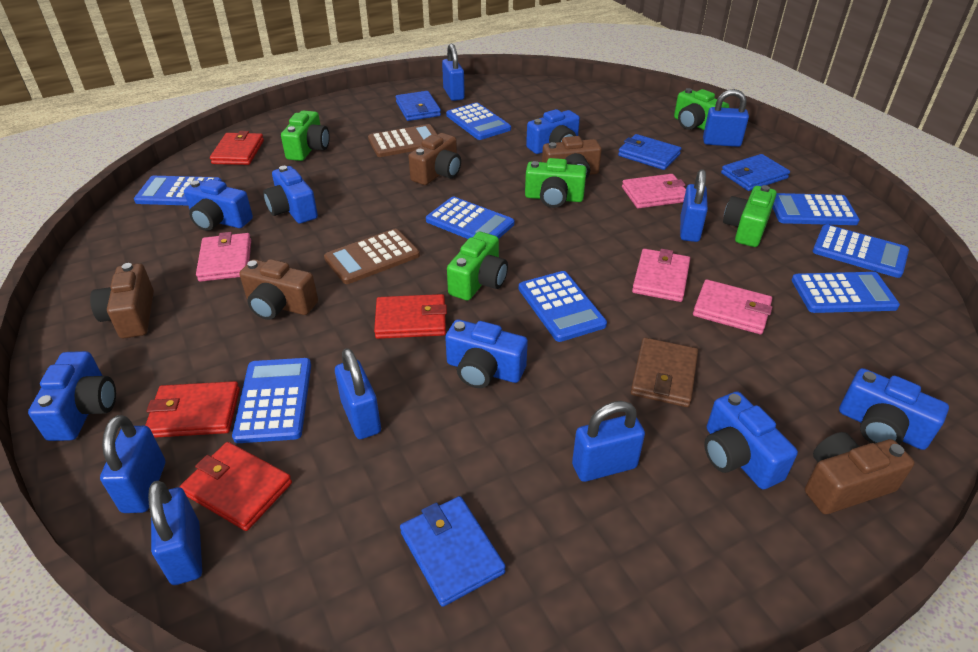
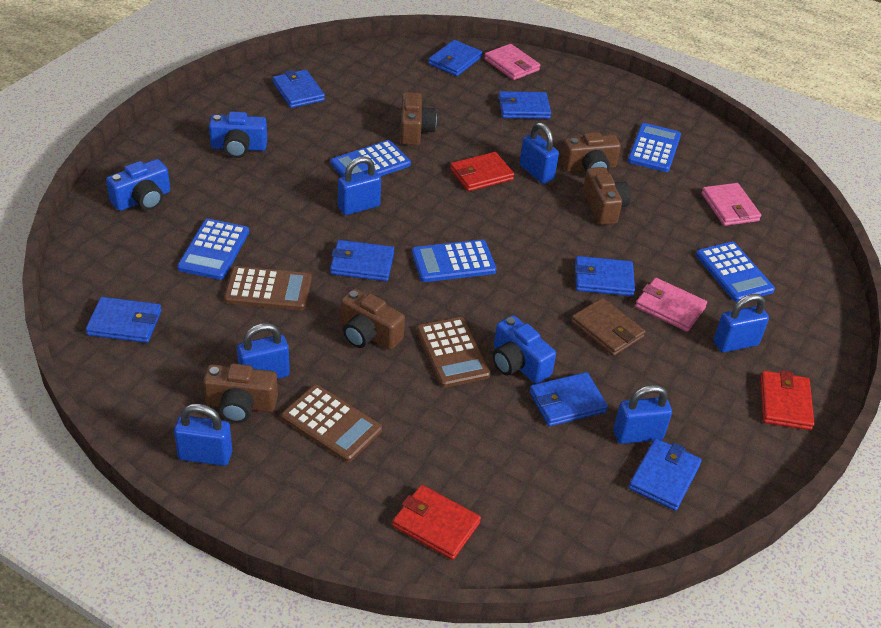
blue calculator: [134,176,222,205] [232,358,311,443] [426,197,514,239] [446,102,511,140] [519,271,607,342] [772,193,860,225] [792,272,900,313] [813,224,909,278] = 8 -> [177,219,249,280] [330,140,411,177] [412,240,496,282] [628,123,681,172] [696,242,775,302] = 5
blue camera: [28,351,116,441] [184,179,253,231] [263,166,318,224] [445,319,528,388] [526,109,580,154] [704,391,798,490] [839,368,949,450] = 7 -> [106,159,170,211] [209,112,267,158] [492,315,556,384] = 3
blue padlock: [100,415,165,513] [148,481,202,585] [335,348,381,439] [442,43,465,101] [572,401,645,482] [680,169,708,242] [703,89,749,147] = 7 -> [174,404,232,466] [237,323,290,379] [338,156,381,215] [520,122,559,184] [613,385,672,444] [713,294,769,352] = 6
blue wallet: [396,91,441,121] [400,496,506,607] [618,134,681,170] [721,154,790,191] = 4 -> [86,297,162,343] [273,70,325,108] [330,240,394,281] [428,40,482,76] [498,91,551,119] [529,372,608,427] [575,256,635,296] [628,438,702,511] = 8
brown calculator: [324,229,420,284] [368,124,438,157] = 2 -> [224,266,312,310] [281,385,382,462] [416,317,490,388] = 3
green camera: [281,110,330,161] [447,232,508,300] [525,158,587,208] [674,88,729,130] [723,185,777,247] = 5 -> none = 0
pink wallet: [196,232,251,282] [622,174,686,209] [632,249,690,302] [693,279,772,334] = 4 -> [484,44,540,80] [635,278,707,332] [701,183,761,226] = 3
red wallet: [145,381,240,438] [180,442,292,531] [210,131,264,165] [374,294,447,339] = 4 -> [392,485,481,560] [450,152,514,192] [760,370,814,430] = 3

